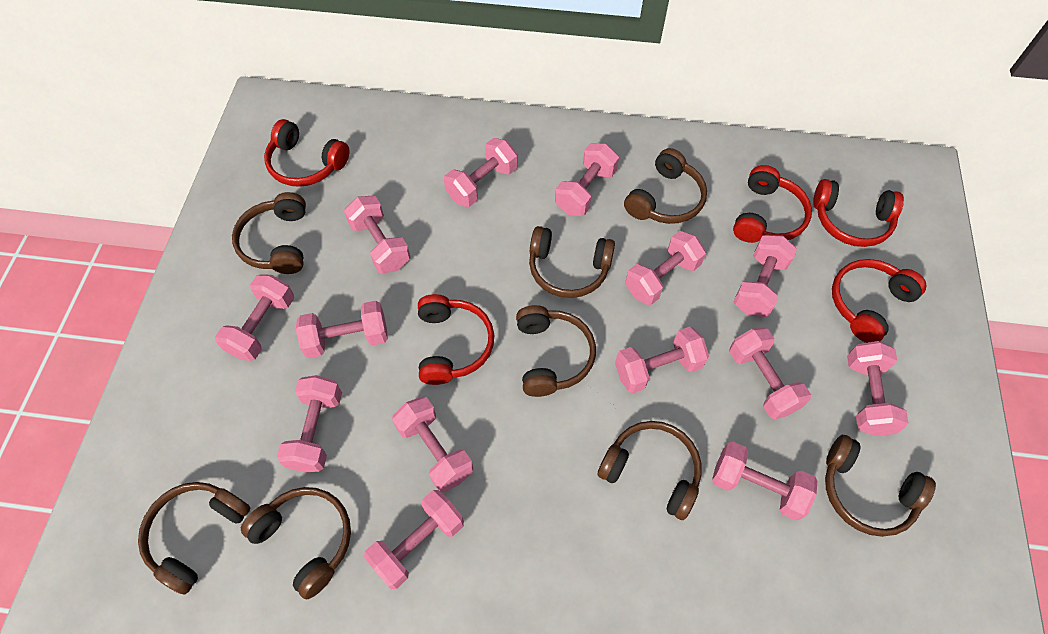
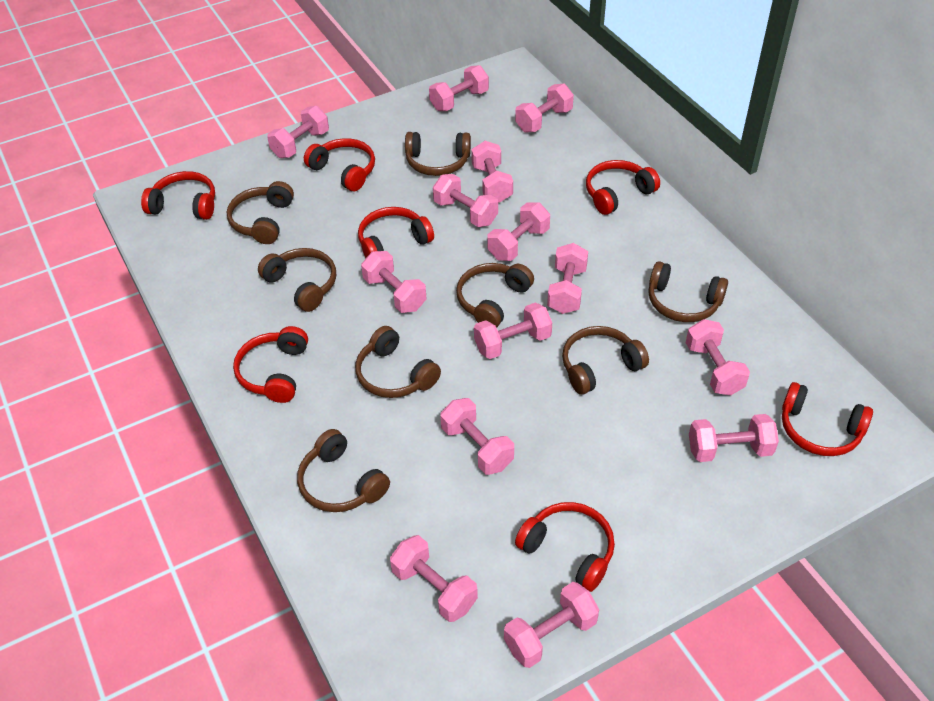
red headphones: [264,119,349,187] [418,294,494,385] [733,165,812,243] [813,179,904,247] [832,259,927,343] = 5 -> [141,171,215,220] [233,326,308,403] [304,138,375,191] [358,207,434,258] [515,502,615,592] [586,160,660,215] [782,382,873,456] = 7

